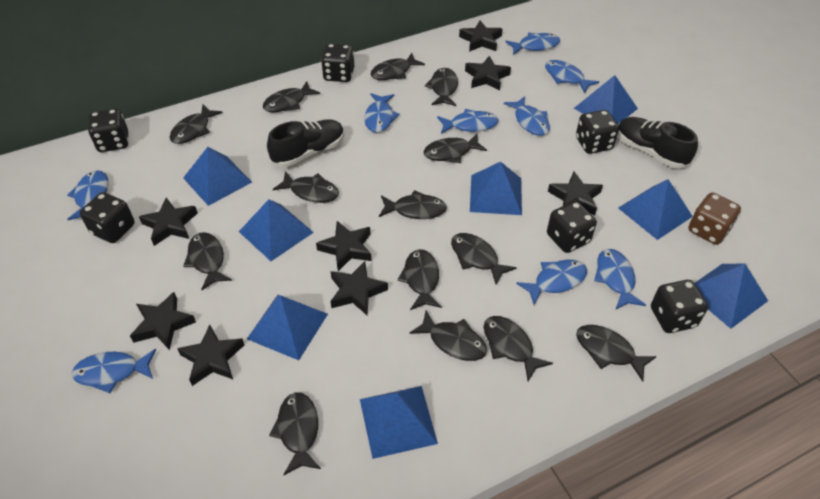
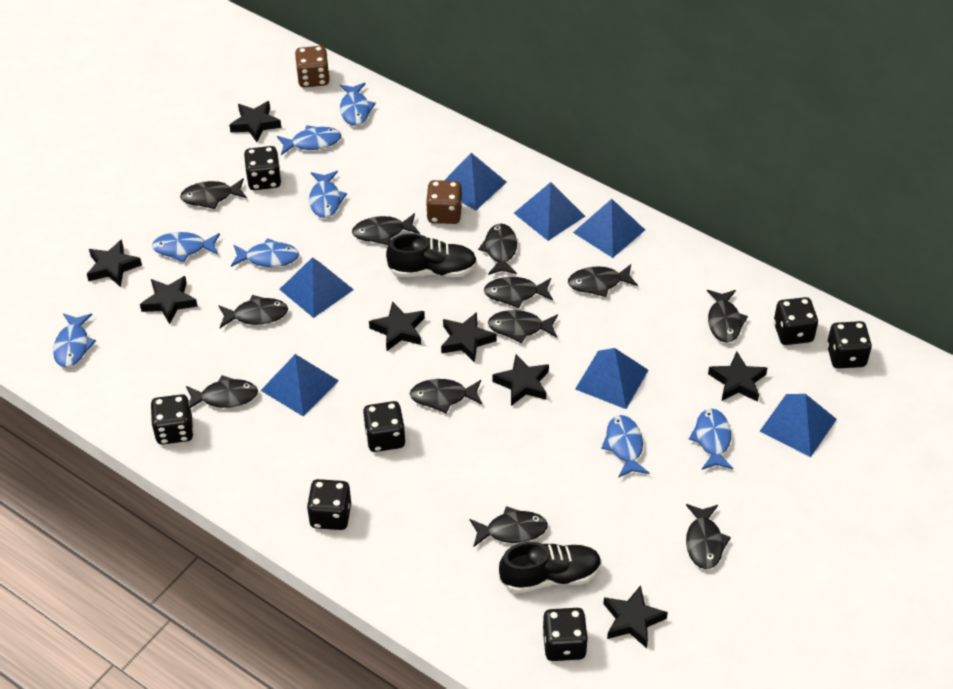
black dice: [80,192,135,243] [88,109,129,152] [321,43,354,82] [547,201,597,253] [576,110,619,154] [651,280,708,333] = 6 -> [151,394,194,445] [244,146,281,190] [307,479,351,530] [363,401,405,452] [542,608,588,661] [774,297,818,345] [827,321,872,369] = 7
black fish: [170,105,223,144] [183,232,232,290] [263,81,320,112] [269,392,321,475] [273,171,339,203] [370,53,425,80] [379,190,447,219] [397,249,442,310] [409,311,487,361] [424,134,487,163] [425,68,458,106] [451,233,516,285] [484,316,553,381] [576,325,657,381] = 14 -> [180,178,247,209] [186,375,258,408] [218,295,288,328] [352,213,420,245] [410,379,482,413] [470,506,548,547] [478,223,517,275] [484,277,553,308] [488,310,558,343] [568,264,638,297] [686,504,731,569] [707,290,748,343] = 12
blue fish: [67,170,109,220] [72,349,156,393] [364,93,400,133] [437,109,498,134] [504,96,550,136] [505,33,560,55] [516,260,587,305] [545,60,599,93] [594,249,646,310] = 9 -> [53,313,96,367] [152,232,220,262] [231,238,299,267] [277,125,341,155] [309,171,347,218] [340,83,376,126] [601,415,649,478] [689,409,733,470] = 8
blue pyramid: [183,147,252,206] [239,199,314,261] [247,295,328,360] [360,386,438,459] [470,162,522,215] [574,75,638,124] [618,179,693,240] [695,263,768,329] = 8 -> [260,354,339,416] [279,257,354,318] [444,153,507,210] [514,182,585,241] [573,199,645,258] [575,348,648,409] [760,394,837,457] = 7
brown dice: [688,193,741,245] = 1 -> [295,46,330,87] [426,180,462,224] = 2

